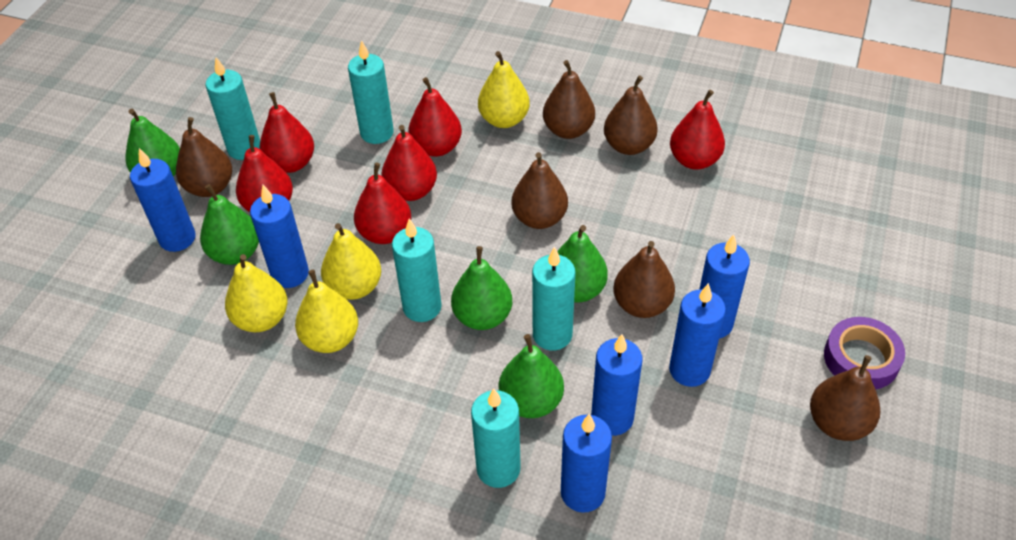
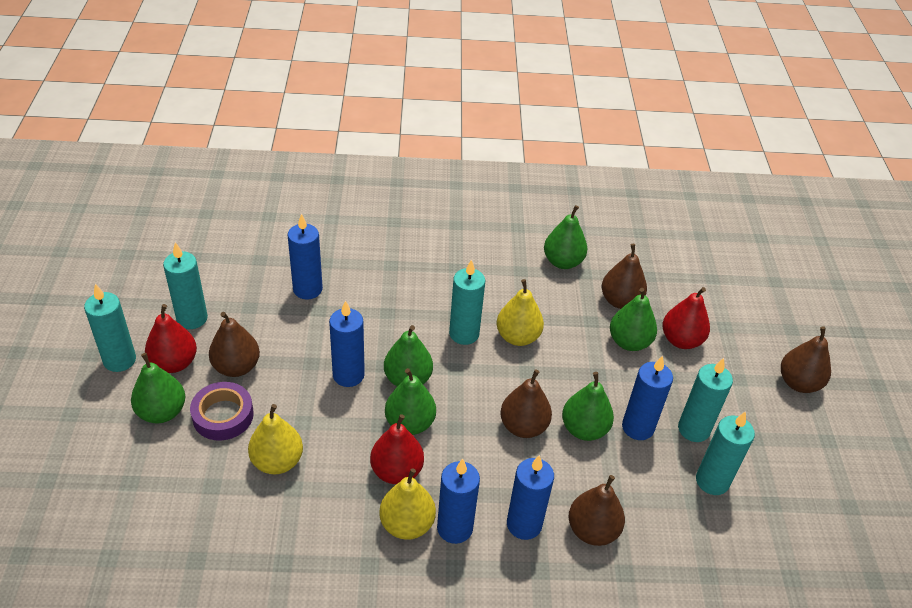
blue candle: [130,148,196,252] [250,185,309,288] [561,414,612,513] [591,334,642,436] [669,283,726,387] [699,235,750,339] = 6 -> [288,213,323,299] [329,300,365,387] [437,459,480,544] [507,455,554,540] [622,356,673,440] = 5
brown pear: [176,117,232,197] [511,152,568,229] [543,60,595,139] [604,75,658,155] [613,241,675,318] [810,355,880,441] = 6 -> [209,312,260,377] [500,369,552,438] [569,475,625,546] [602,244,647,309] [781,326,831,393] = 5
green pear: [125,109,180,176] [200,184,259,265] [451,246,512,330] [499,334,564,418] [557,225,608,303] = 5 -> [131,353,185,423] [384,325,433,386] [385,368,436,435] [544,205,587,269] [562,372,614,441] [610,288,657,351] = 6
red pear: [236,135,293,212] [259,92,314,173] [354,163,411,244] [381,125,437,201] [408,77,462,157] [670,90,725,170] = 6 -> [145,304,197,373] [370,414,424,484] [662,287,710,349] = 3
yellow pear: [225,254,288,332] [295,270,358,353] [321,223,381,300] [478,51,530,128] = 4 -> [248,404,303,474] [379,468,436,540] [497,279,544,346] = 3

